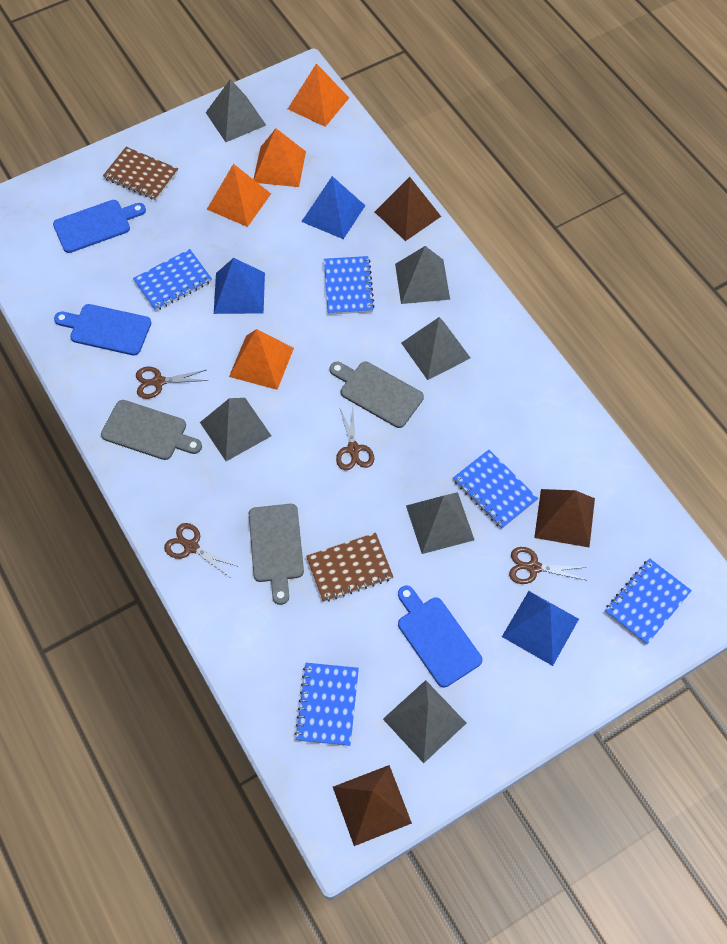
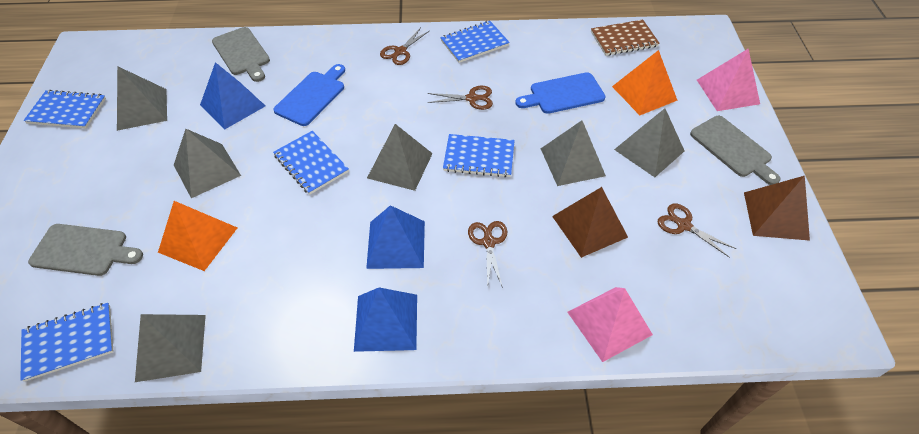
blue cutting board: [53,200,146,253] [54,304,151,355] [398,586,482,687] = 3 -> [273,64,345,126] [515,72,606,114] = 2
brown notebook: [103,147,178,200] [306,533,393,602] = 2 -> [591,20,660,56] = 1
brown pyramid: [333,765,412,846] [375,177,441,241] [534,489,595,547] = 3 -> [552,187,628,258] [744,176,810,241] = 2
orange pyramid: [207,164,271,227] [229,329,294,390] [253,128,306,187] [288,63,349,127] = 4 -> [158,201,237,271] [612,50,678,115] = 2
pink pyramid: none = 0 -> [568,287,653,362] [697,49,760,111] = 2

